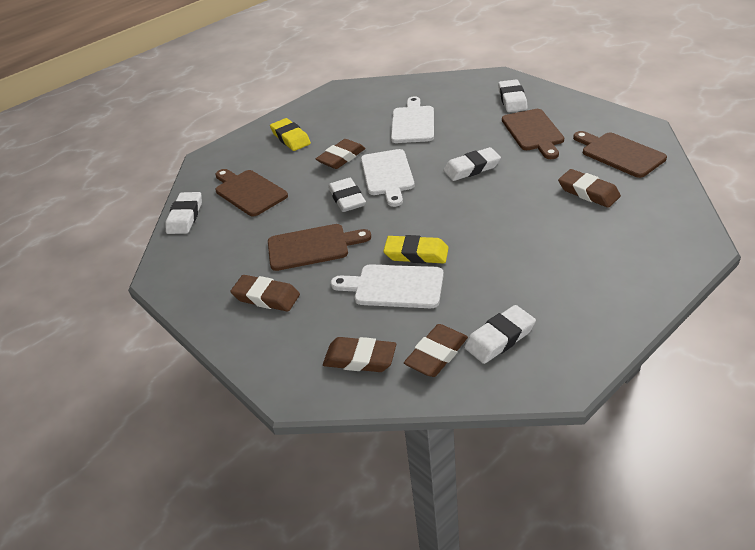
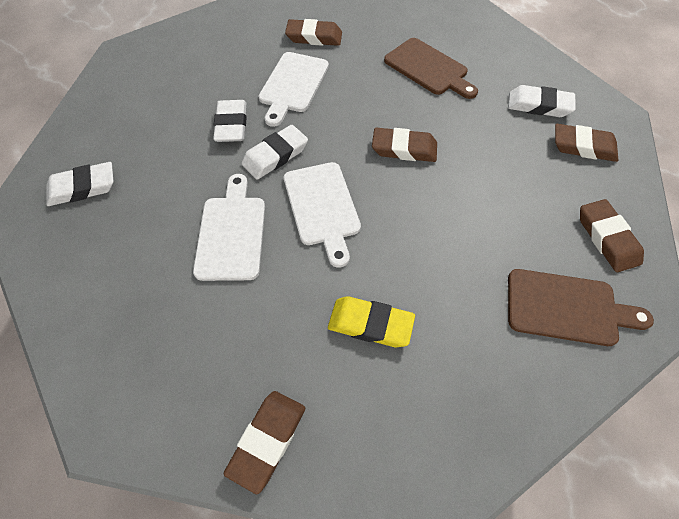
brown cutting board: [215,169,288,216] [268,224,371,271] [502,109,564,159] [573,131,667,178] = 4 -> [384,38,478,99] [508,269,654,346] = 2
white eraser: [165,192,202,234] [328,178,366,212] [443,147,501,181] [464,305,536,364] [498,80,528,112] = 5 -> [46,162,113,206] [213,100,247,142] [241,125,308,180] [508,85,576,117] = 4
yellow eraser: [270,118,311,151] [383,235,449,264] = 2 -> [328,296,415,347] = 1

